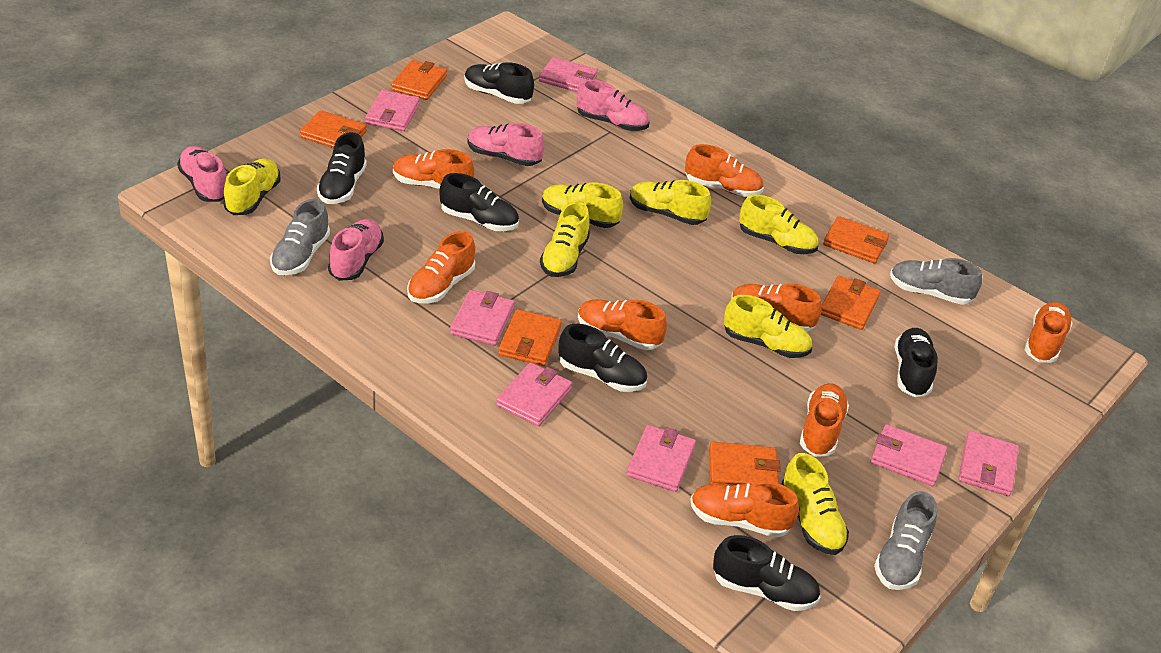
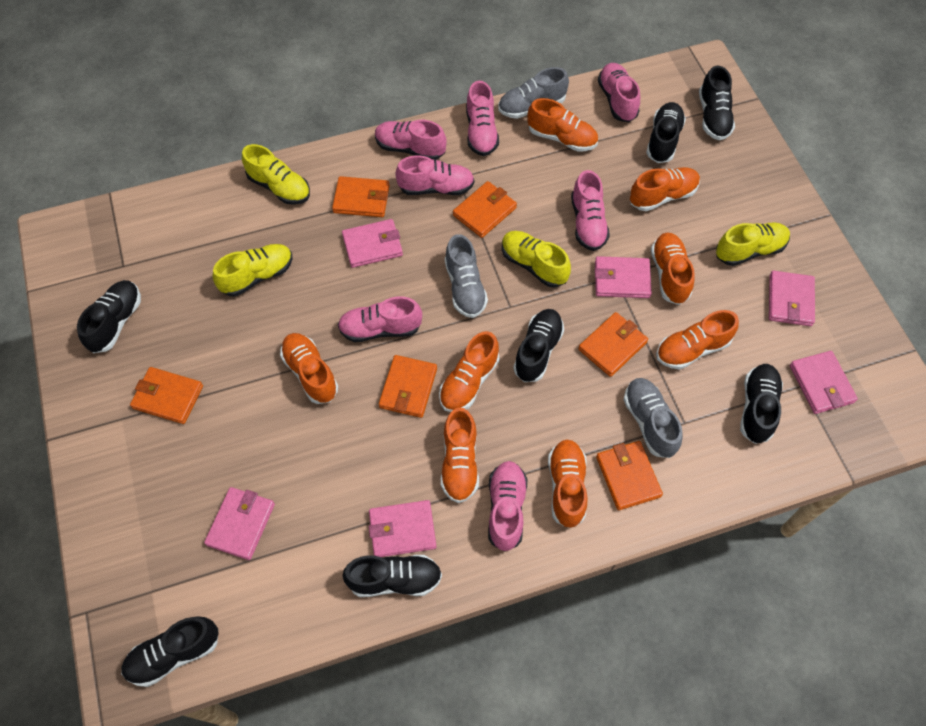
black shoe: [317,132,367,204] [439,173,519,231] [464,62,534,104] [559,324,647,392] [713,535,821,611] [895,328,938,397] = 6 -> [77,280,141,353] [121,616,219,687] [343,555,442,597] [513,309,564,382] [646,102,686,163] [699,65,735,140] [740,364,783,444] = 7
pink shoe: [177,146,227,202] [328,219,384,281] [467,123,545,166] [577,80,649,131] = 4 -> [338,297,422,342] [375,120,447,160] [395,155,475,195] [466,81,499,156] [488,461,528,552] [571,170,610,251] [598,63,640,122] = 7
pink wallet: [365,90,420,131] [450,290,515,346] [496,362,572,426] [539,57,598,92] [626,425,696,492] [871,424,947,486] [958,431,1019,496] = 7 -> [204,487,275,560] [342,219,403,268] [369,500,437,557] [595,256,652,298] [769,271,815,326] [790,351,858,414] = 6
yellow shoe: [223,159,281,215] [540,202,590,277] [542,182,623,228] [630,180,711,225] [724,295,812,358] [739,195,818,254] [781,453,849,555] = 7 -> [213,244,293,296] [242,144,310,205] [502,231,571,288] [716,222,790,266] = 4

